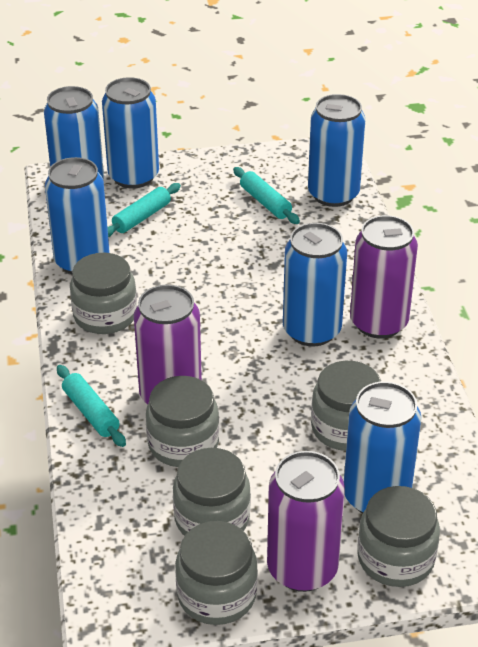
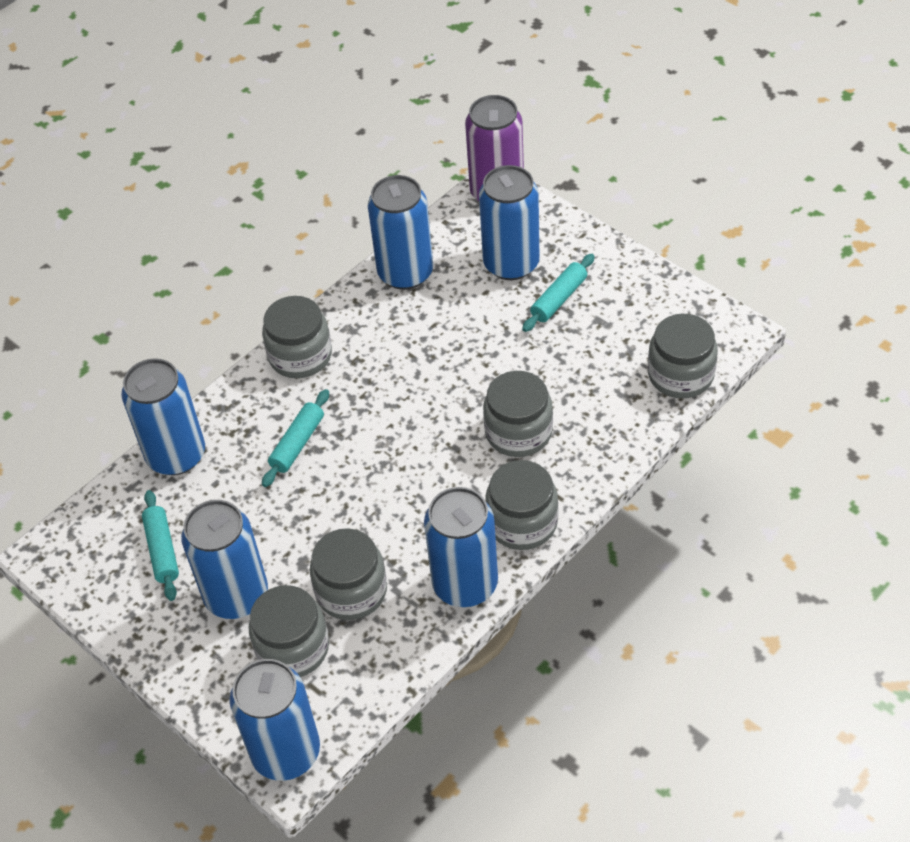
purple can: [134,284,202,404] [267,451,345,592] [350,215,418,338] = 3 -> [465,95,524,201] = 1

